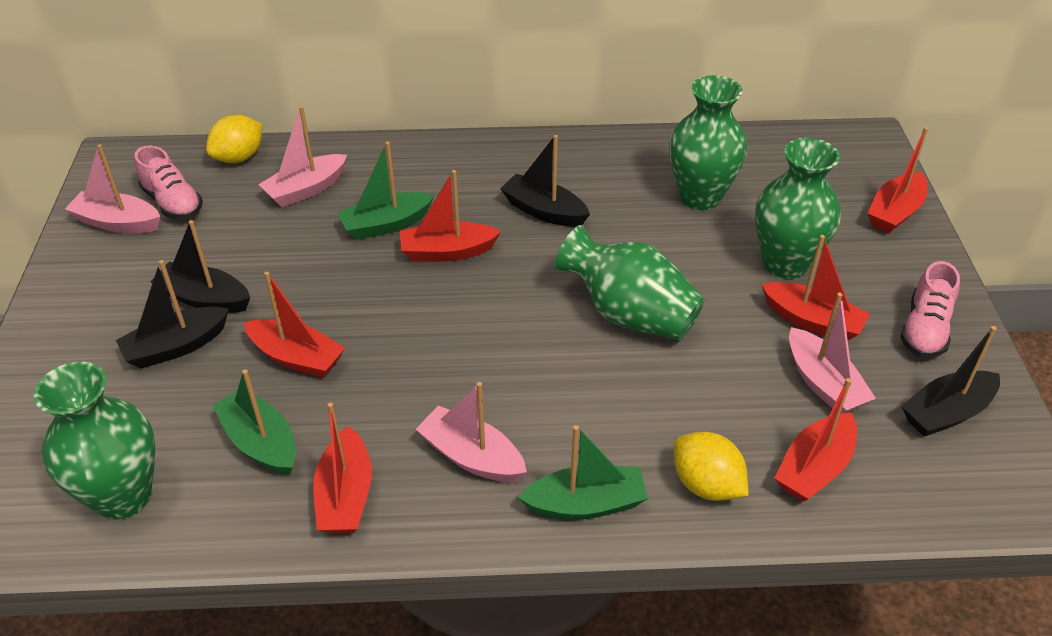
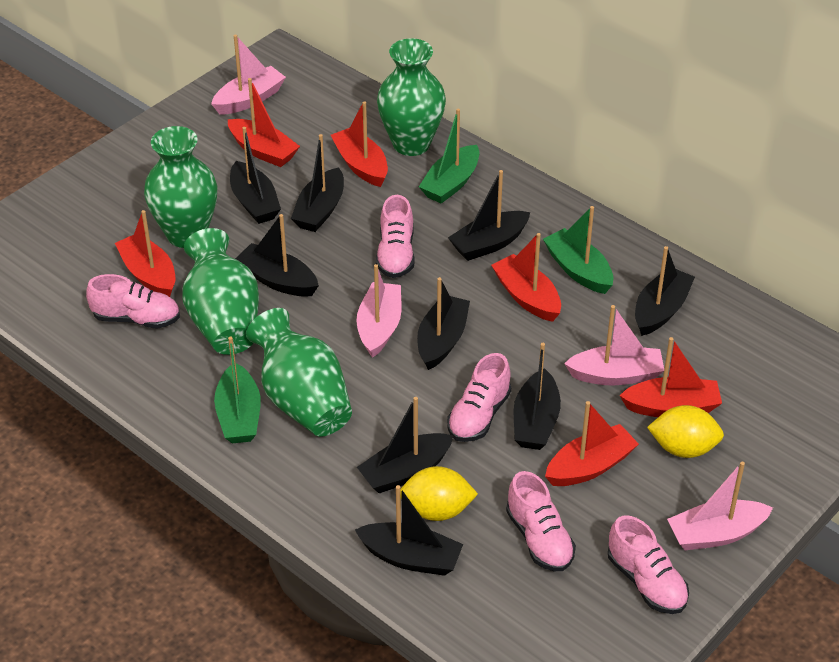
black boat: [116,260,229,369] [150,220,250,313] [500,135,590,227] [901,326,1000,437] = 4 -> [230,127,281,224] [235,214,319,297] [291,134,344,232] [355,485,463,576] [357,397,454,493] [417,277,470,370] [448,170,530,261] [514,343,561,450] [635,246,695,336] = 9
pink shoe: [135,145,203,220] [901,261,960,358] = 2 -> [86,274,180,329] [376,195,415,278] [447,353,511,442] [506,471,576,571] [608,515,689,614] = 5

